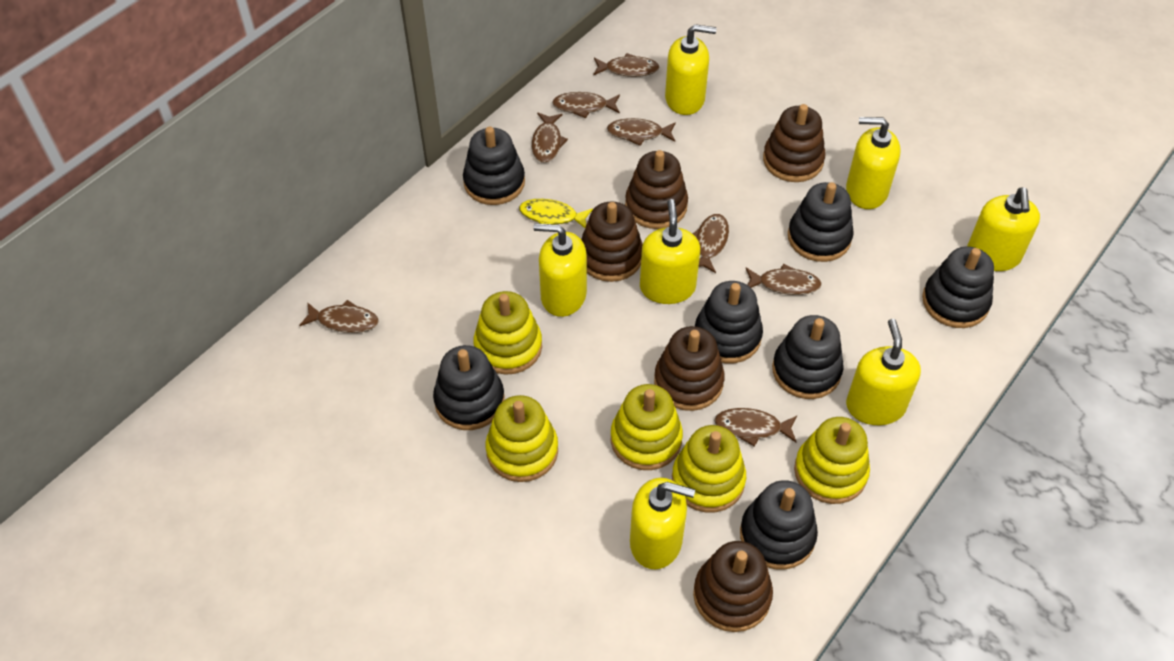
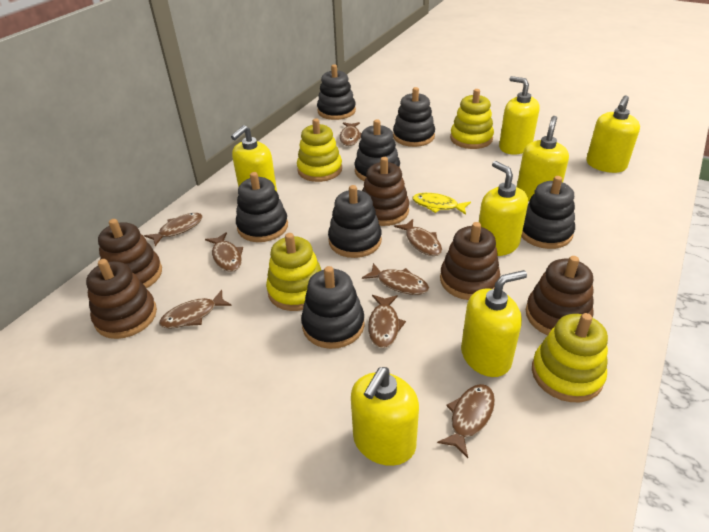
yellow stacking toy: [474,291,542,375] [485,395,558,482] [611,384,683,470] [672,425,746,512] [794,417,870,504] = 5 -> [266,233,321,311] [297,118,342,182] [450,89,494,149] [532,313,608,402] = 4

